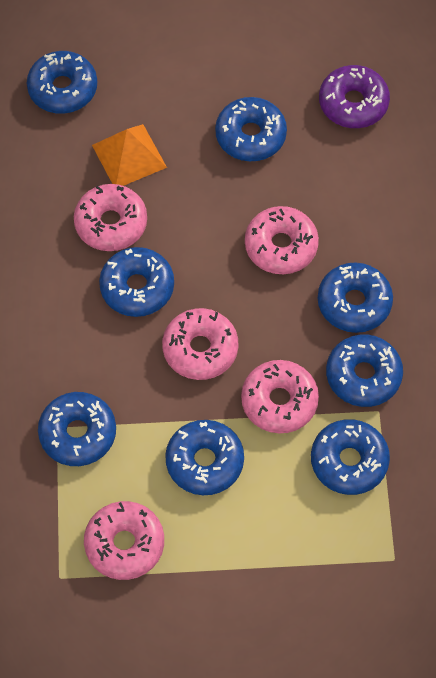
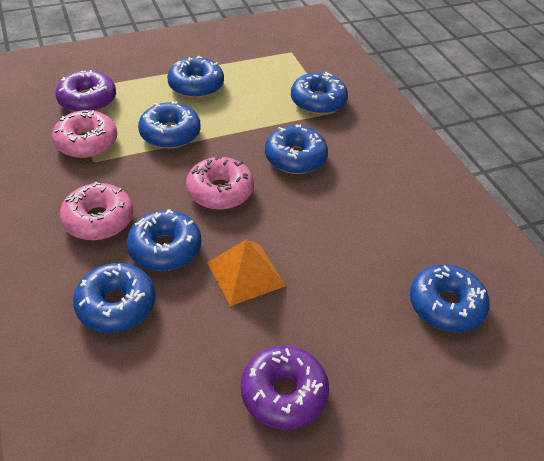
blue donut: [27,51,97,114] [38,392,116,466] [99,247,174,317] [165,420,244,495] [215,97,287,161] [311,419,390,495] [318,263,393,333] [326,334,403,407] = 8 -> [73,263,156,333] [127,209,201,271] [138,101,201,149] [167,56,224,98] [265,124,328,174] [291,72,348,115] [410,264,490,332] = 7
pink donut: [74,184,147,251] [84,501,164,580] [162,308,239,380] [241,360,319,433] [245,206,319,274] = 5 -> [52,110,117,158] [60,182,133,240] [186,155,254,210] = 3
purple donut: [319,65,390,128] = 1 -> [56,70,116,112] [241,346,329,430] = 2

